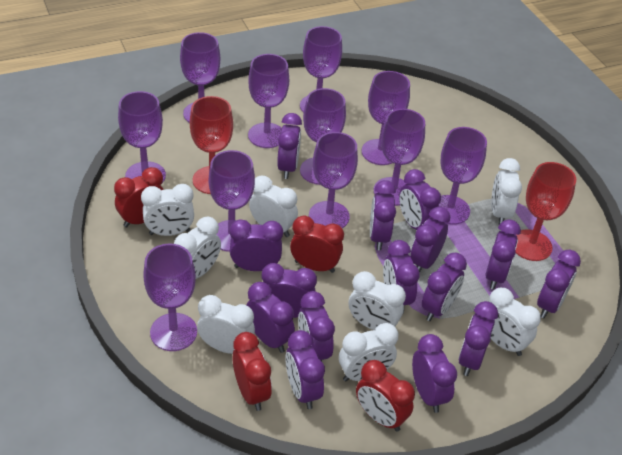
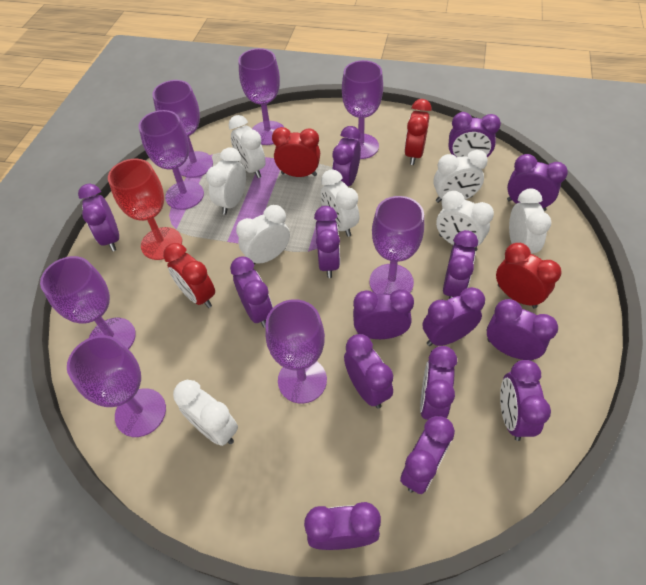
purple goblet: [118,91,166,183] [143,244,197,351] [180,32,220,123] [209,150,255,252] [248,54,289,148] [300,26,342,113] [300,88,346,185] [309,132,358,228] [362,71,410,165] [374,109,425,206] [439,127,487,225] = 11 -> [40,256,136,350] [67,335,166,437] [139,110,204,210] [152,80,213,178] [238,48,285,145] [265,299,327,404] [342,60,383,159] [369,196,424,294] = 8
red goblet: [190,96,233,194] [515,162,576,261] = 2 -> [108,159,182,260] = 1

